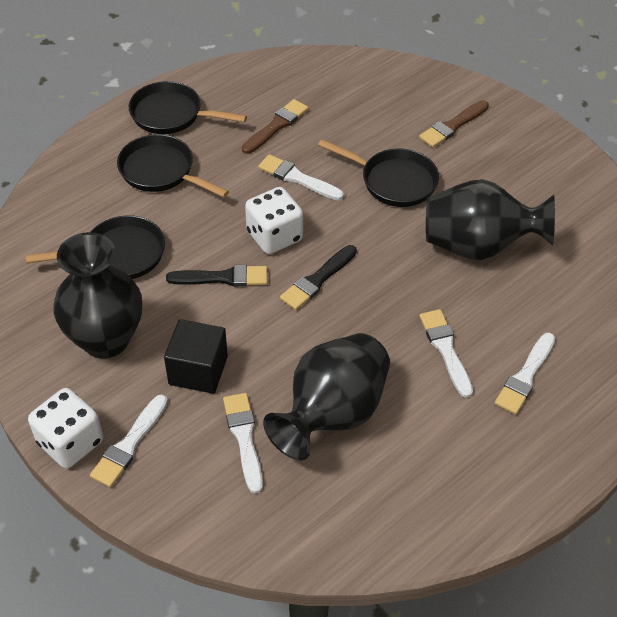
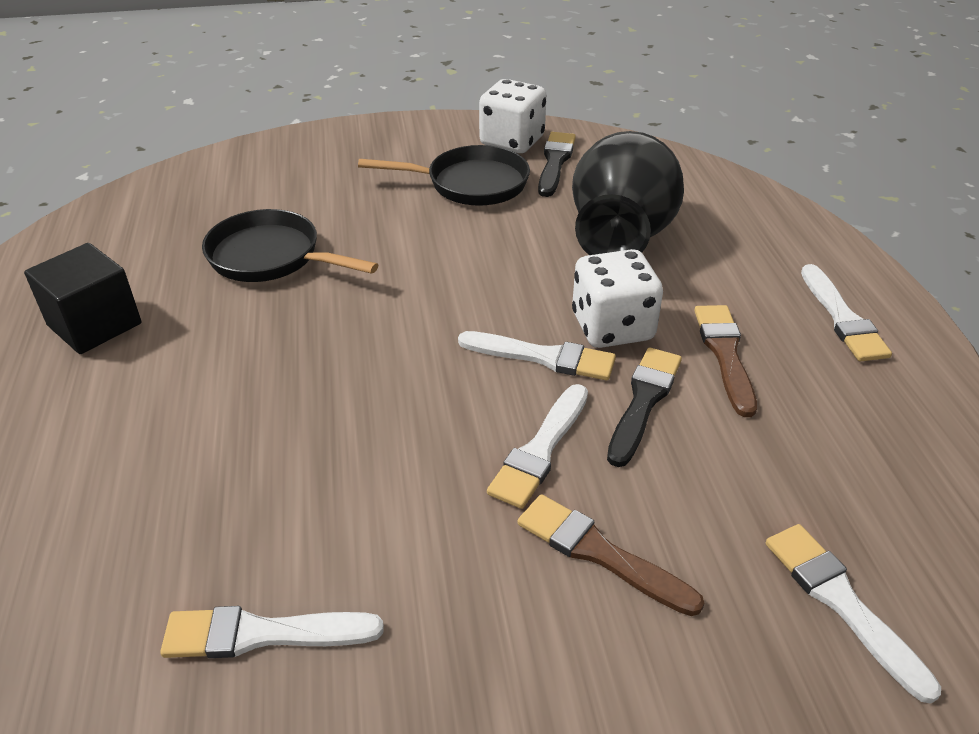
black pan: [26,215,165,279] [117,134,229,197] [129,81,247,134] [318,139,439,207] = 4 -> [202,209,378,282] [358,145,530,206] = 2
black vase: [53,232,142,359] [263,333,390,460] [426,179,555,260] = 3 -> [572,131,684,255] = 1

